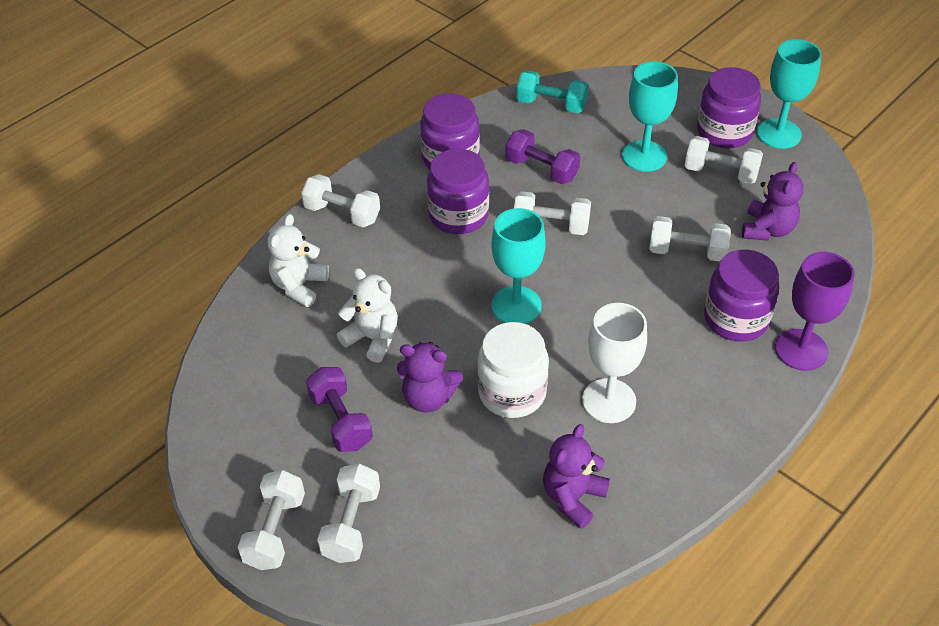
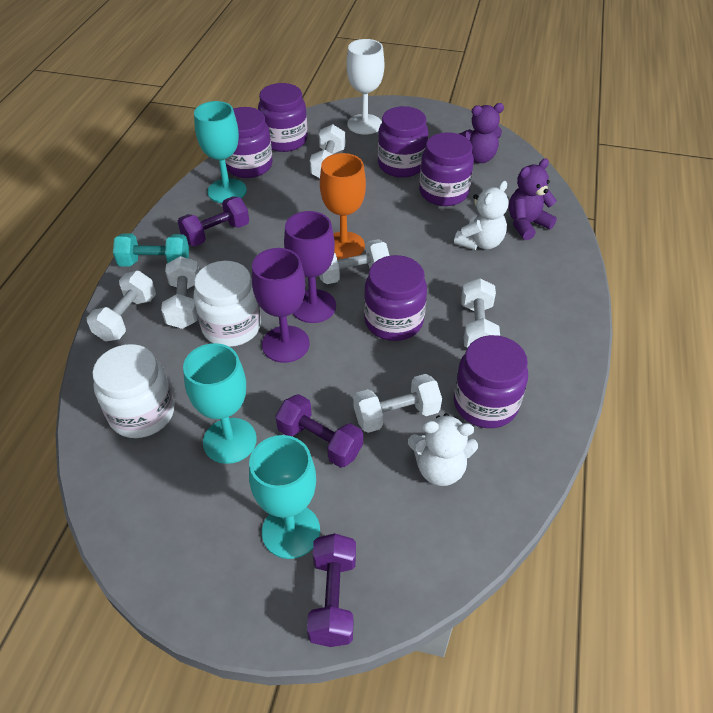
orange goblet: none = 0 -> [320,153,366,260] = 1
purple dumbbell: [306,367,373,452] [505,129,580,184] = 2 -> [178,196,249,246] [275,394,363,468] [307,533,356,647] = 3
purple goblet: [775,252,854,371] = 1 -> [252,248,310,363] [284,211,336,323] = 2
purple jar: [420,93,480,169] [427,149,489,234] [697,67,761,149] [704,250,779,342] = 4 -> [225,107,273,178] [258,83,308,152] [364,255,427,341] [378,106,428,178] [419,132,474,206] [454,335,528,428] = 6
purple teddy bear: [397,342,463,413] [543,424,610,529] [742,162,804,241] = 3 -> [459,103,504,163] [509,158,557,240] = 2
white jar: [477,322,549,418] = 1 -> [92,344,174,438] [193,261,261,347] = 2

